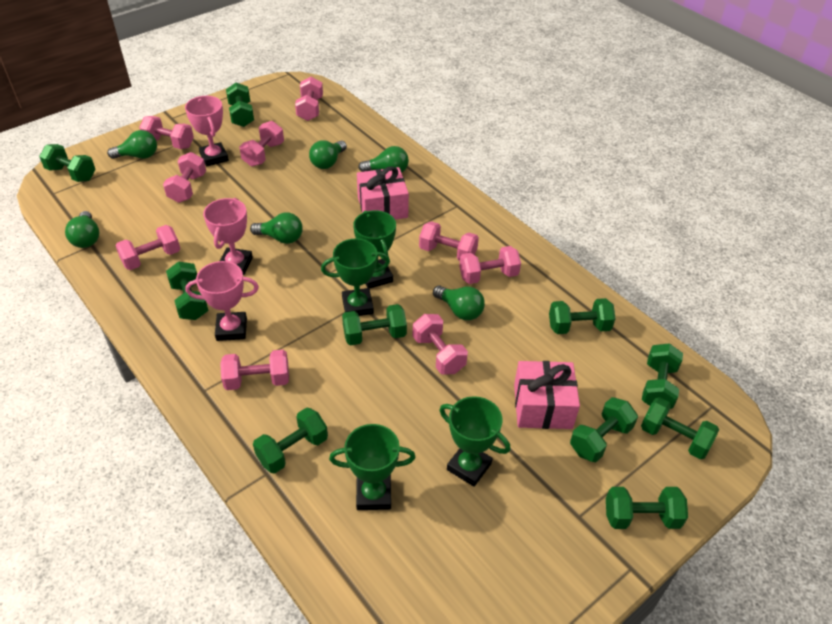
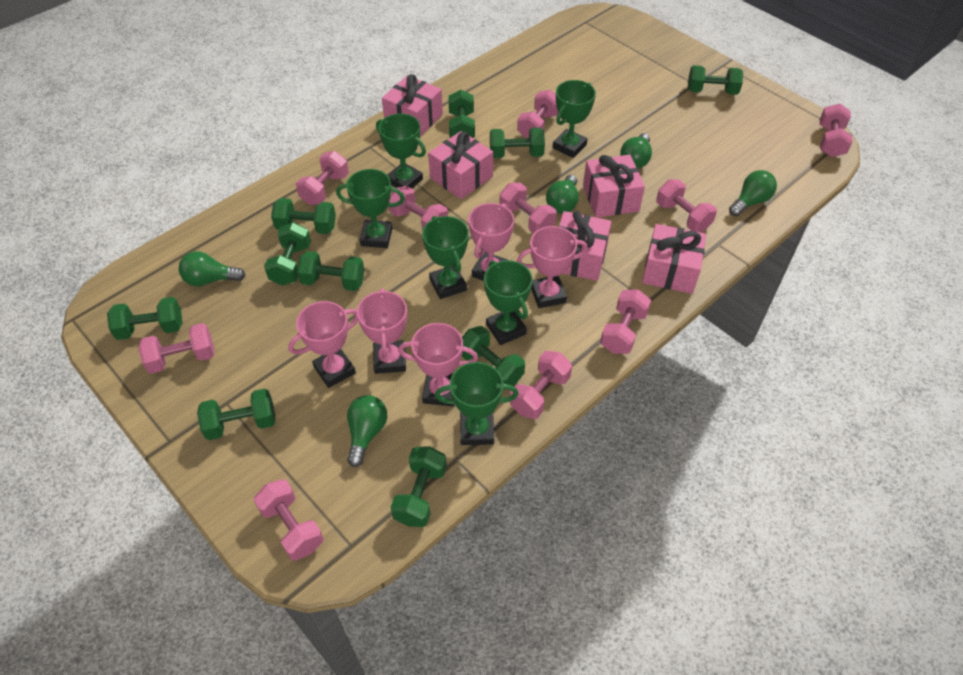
green light bulb: [65,211,99,248] [107,130,157,159] [250,212,303,244] [309,140,347,169] [358,146,409,173] [433,286,485,320] = 6 -> [179,251,245,286] [347,395,387,467] [546,175,579,214] [620,133,652,168] [729,170,777,216] = 5
green trophy: [321,238,390,316] [329,424,416,510] [353,210,396,289] [439,396,510,487] = 4 -> [336,169,405,248] [376,113,426,188] [422,216,469,299] [435,362,519,445] [484,260,533,345] [553,80,596,158] = 6
pink dumbbell: [115,225,180,270] [139,116,194,149] [163,152,206,203] [220,350,289,390] [239,121,284,167] [295,77,323,121] [412,314,468,375] [419,221,479,261] [459,246,521,284] = 9 -> [138,323,214,374] [254,479,324,561] [296,151,349,205] [389,186,448,231] [499,183,557,233] [510,351,572,419] [517,90,558,139] [600,289,651,354] [656,179,717,232] [820,104,853,157] = 10
pink gift: [357,166,409,220] [514,361,580,429] = 2 -> [382,74,443,136] [428,131,493,199] [558,211,612,281] [583,155,645,218] [642,224,706,294] = 5
pink trophy: [185,96,229,167] [185,261,259,341] [203,198,253,275] = 3 -> [288,301,358,388] [357,288,407,374] [398,323,478,406] [468,203,514,281] [517,226,588,308] = 5

